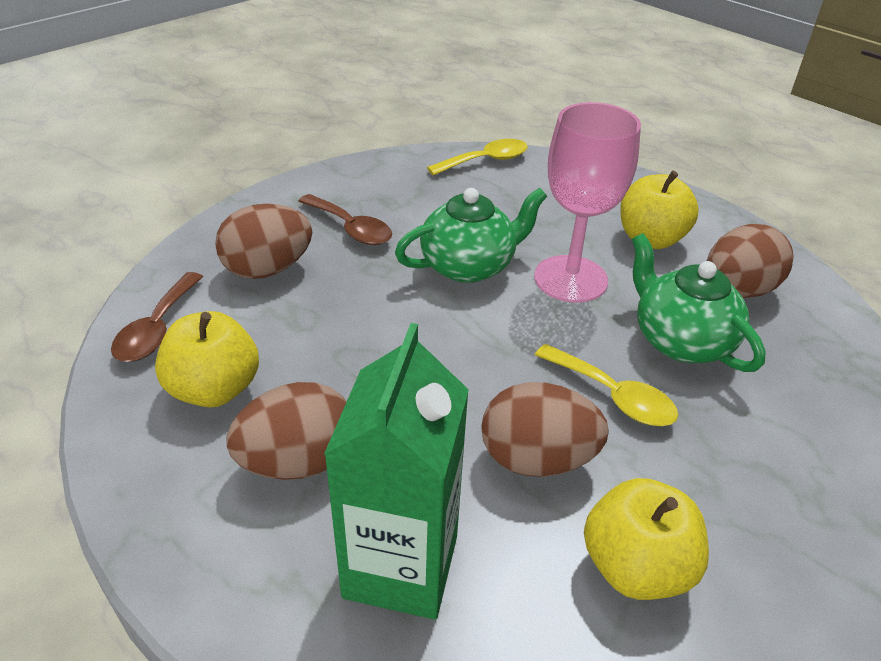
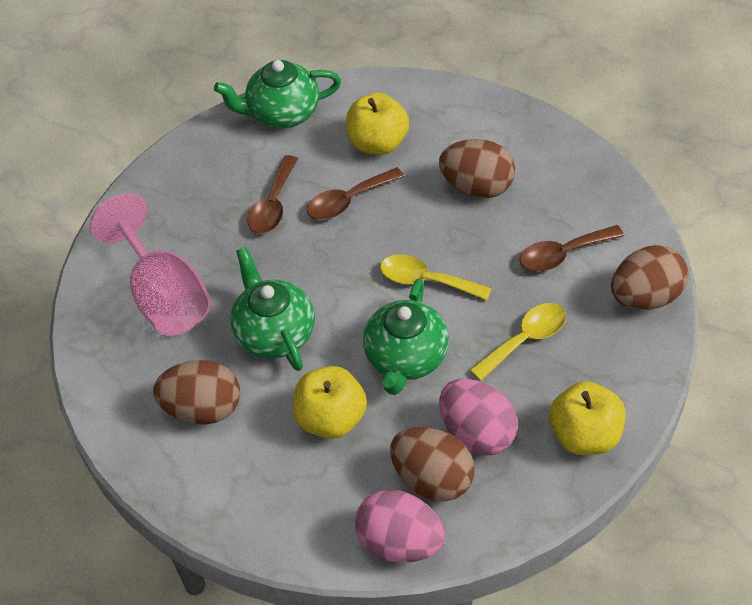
brown spoon: [111,272,203,362] [298,194,392,245] = 2 -> [247,155,298,234] [307,167,404,220] [519,225,624,272] = 3
green carton: [324,323,469,620] = 1 -> none = 0
green teapot: [395,188,547,283] [632,233,766,372] = 2 -> [214,60,341,128] [230,247,315,371] [363,279,449,395] = 3
pink egg: none = 0 -> [355,490,445,563] [439,379,518,456] = 2

